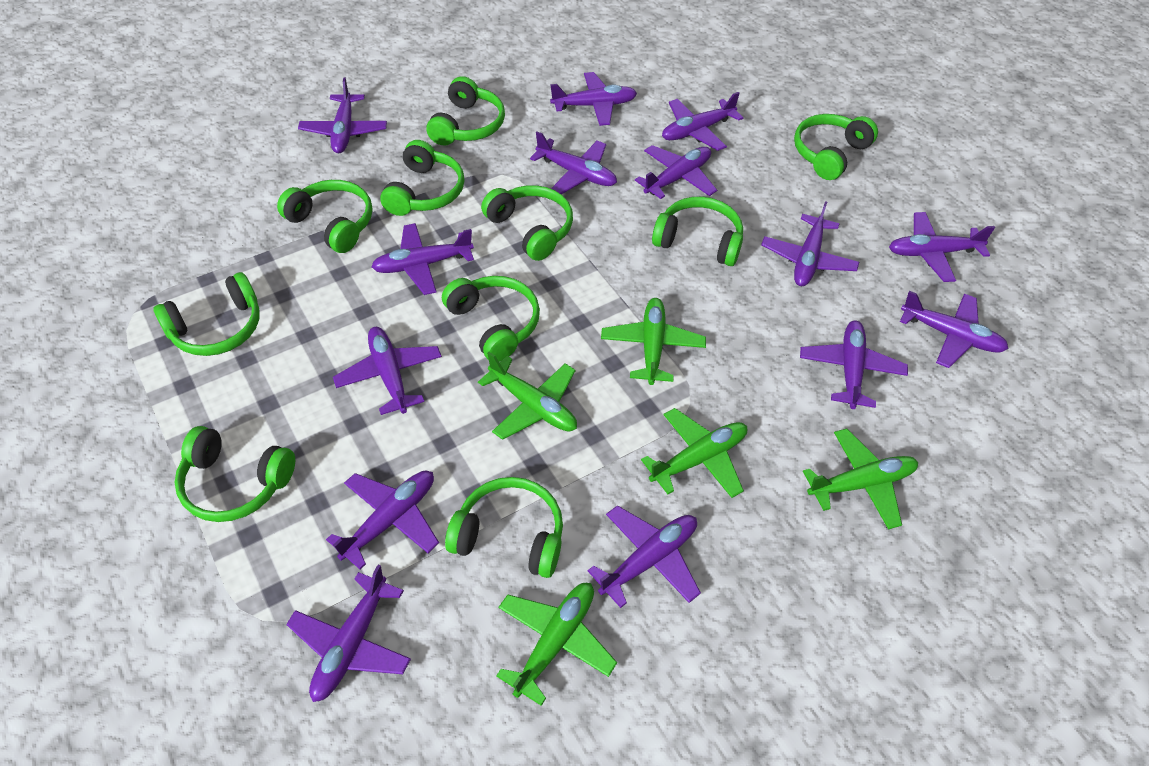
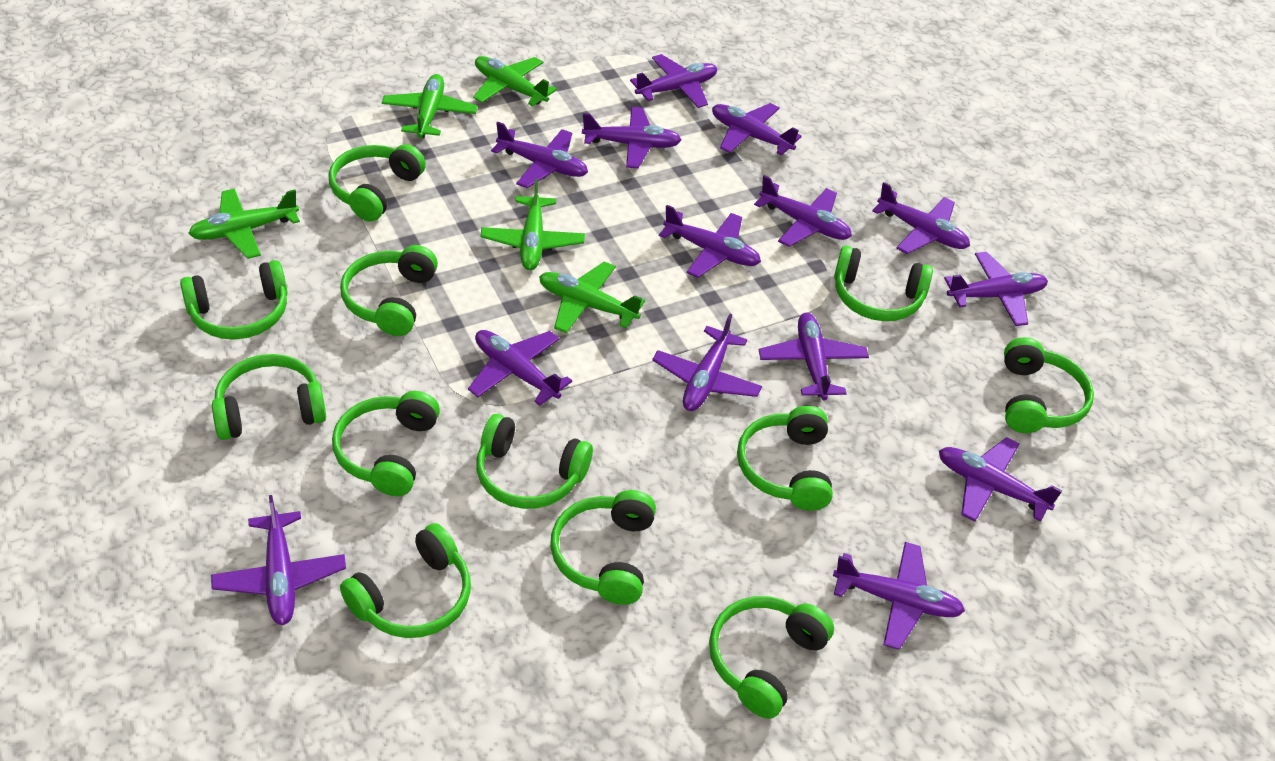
green headphones: [153,272,260,356] [175,426,295,522] [277,180,372,253] [380,140,464,216] [426,76,505,146] [442,276,540,362] [445,477,563,578] [481,185,573,261] [652,197,743,266] [794,114,878,180] = 10 -> [180,260,288,340] [212,354,326,440] [329,144,426,222] [332,391,440,496] [340,245,438,336] [340,523,471,638] [476,414,593,509] [550,490,656,605] [709,596,834,719] [737,406,833,511] [834,246,933,321] [1004,337,1094,433] = 12

